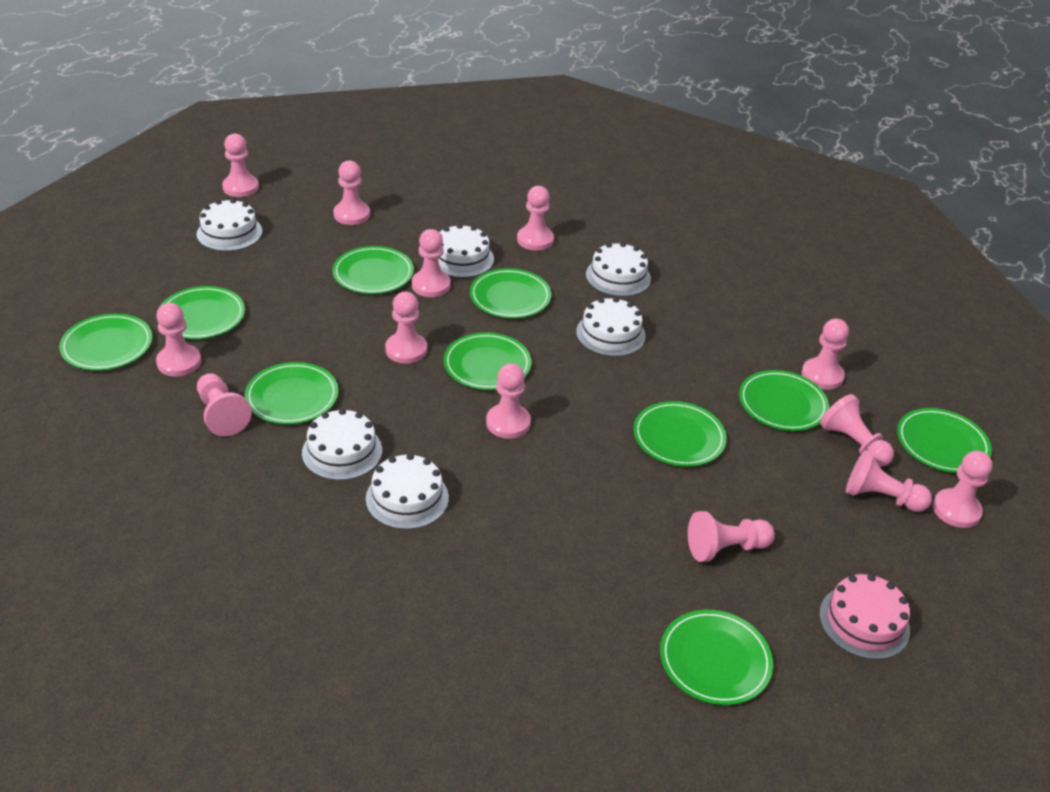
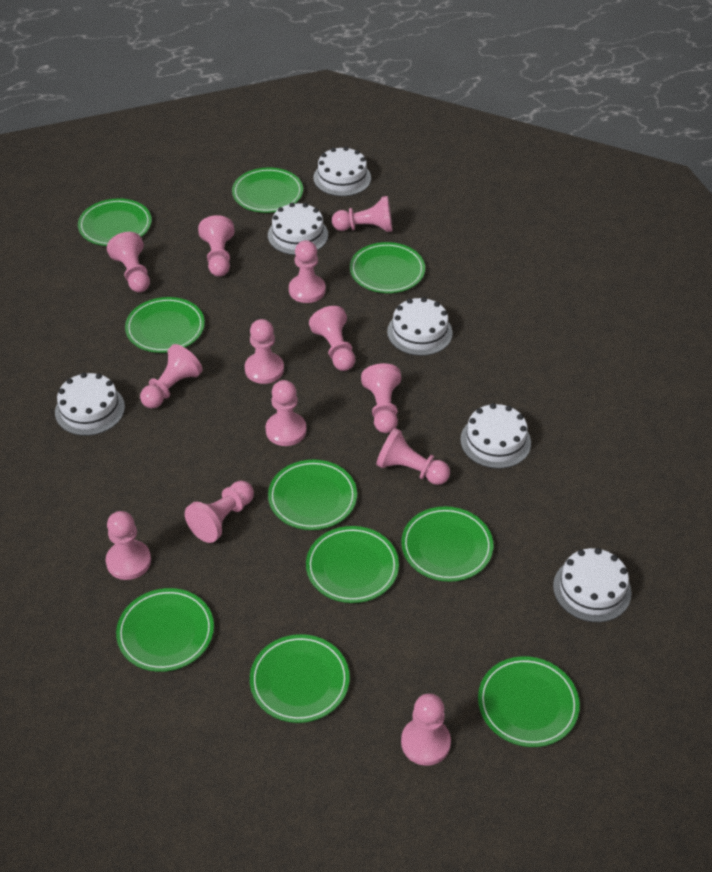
pink cake: [819,574,910,660] = 1 -> none = 0

